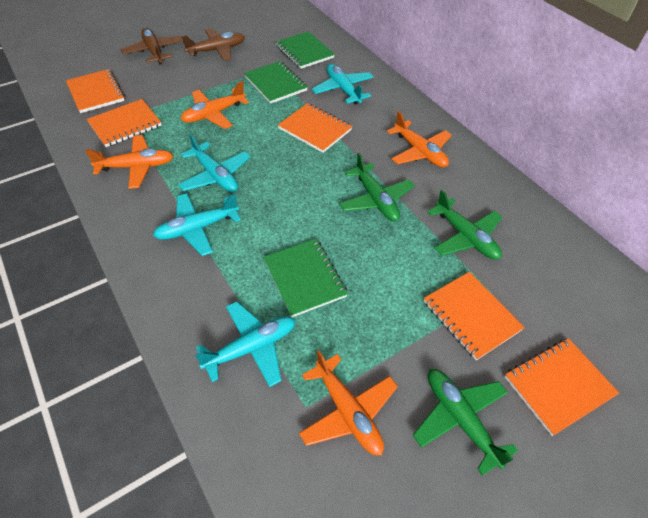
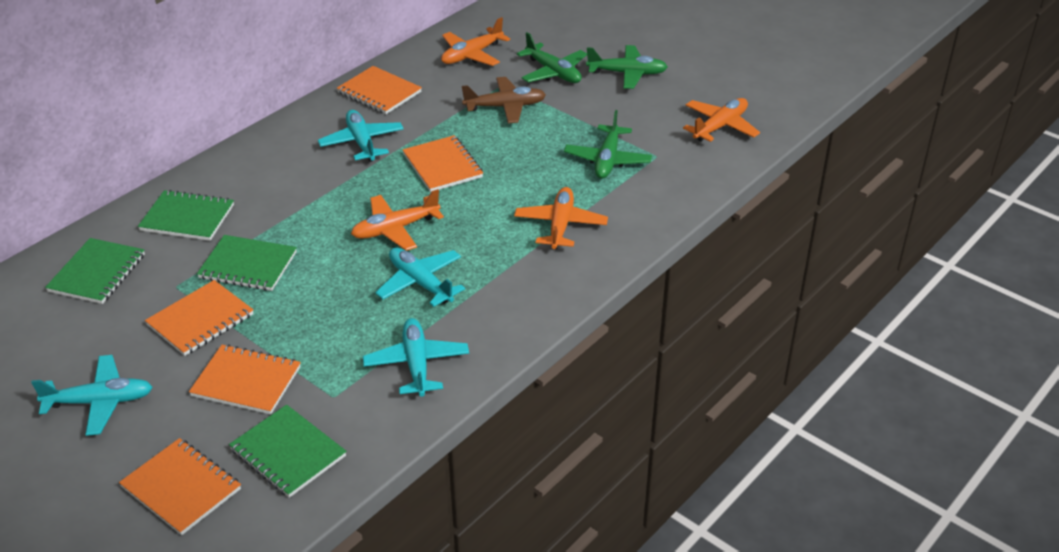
brown plane: [121,28,183,64] [182,28,245,61] = 2 -> [462,77,546,123] = 1
green notebook: [244,61,307,104] [263,239,348,317] [275,31,335,69] = 3 -> [45,238,145,304] [138,190,234,241] [197,235,297,291] [229,405,346,498] = 4

